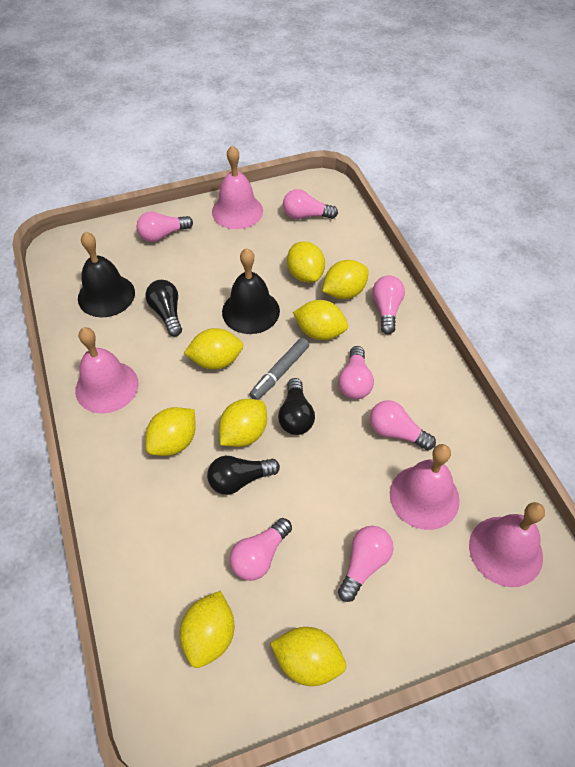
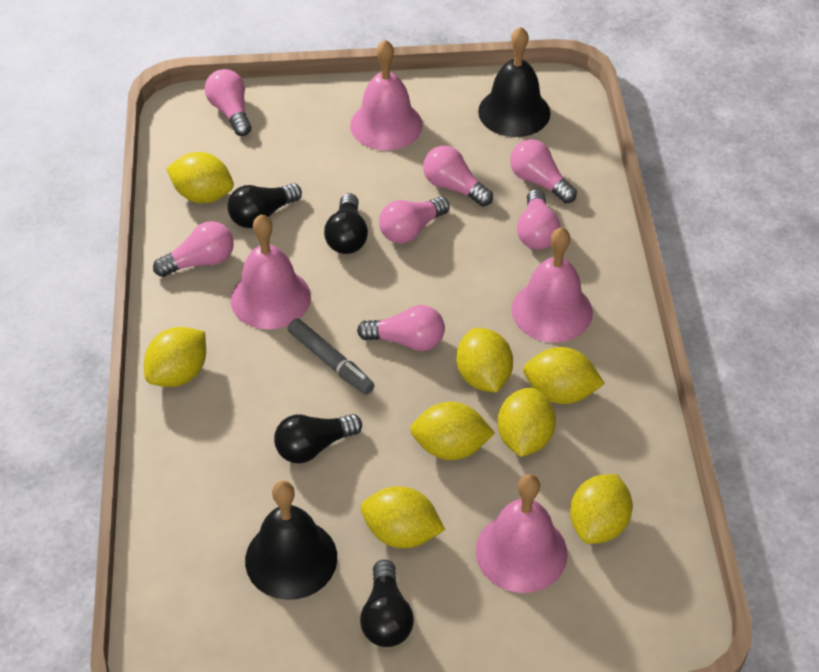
black light bulb: [146,280,182,337] [207,456,280,495] [278,378,315,435] = 3 -> [227,183,302,228] [274,414,362,464] [324,193,368,254] [360,560,414,647] = 4

